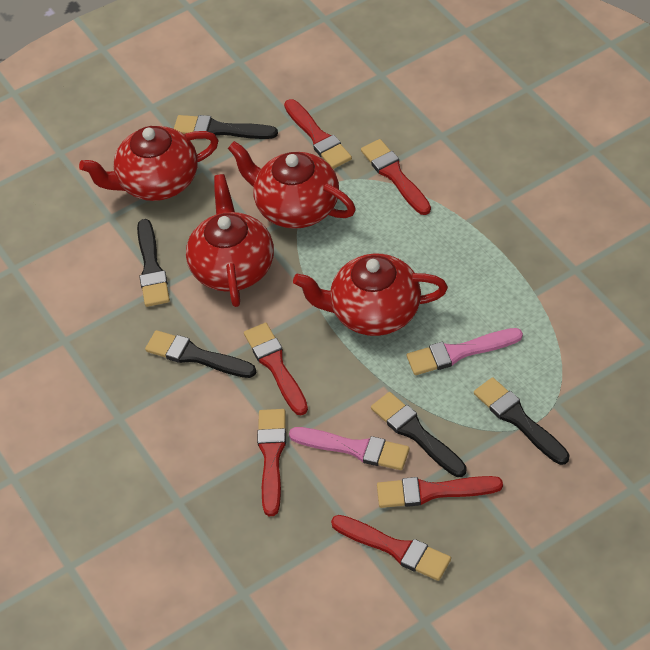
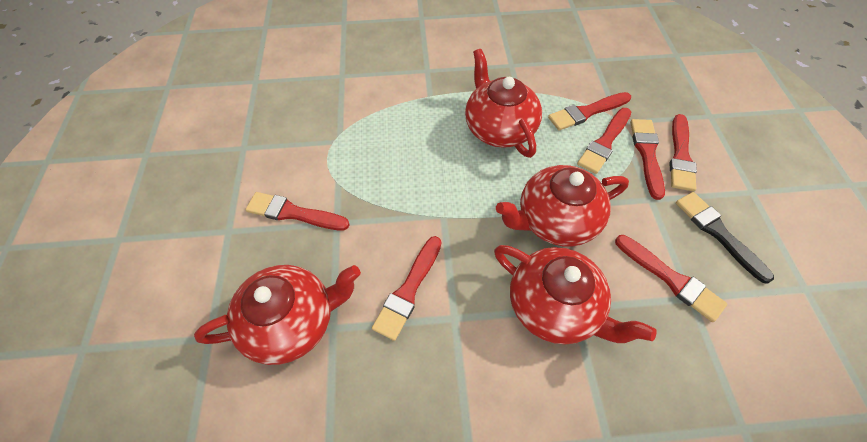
black brush: [137,219,170,307] [145,330,256,378] [174,115,278,139] [371,392,467,477] [474,377,569,465] = 5 -> [676,192,774,284] = 1
pink brush: [289,427,410,470] [407,328,523,375] = 2 -> none = 0
red brush: [244,322,308,415] [257,409,286,516] [284,99,352,169] [331,515,451,581] [361,139,431,215] [377,476,503,508] = 6 -> [246,192,350,231] [372,236,441,341] [548,92,631,130] [577,108,631,174] [615,235,727,322] [630,119,665,200] [670,114,697,191] = 7

